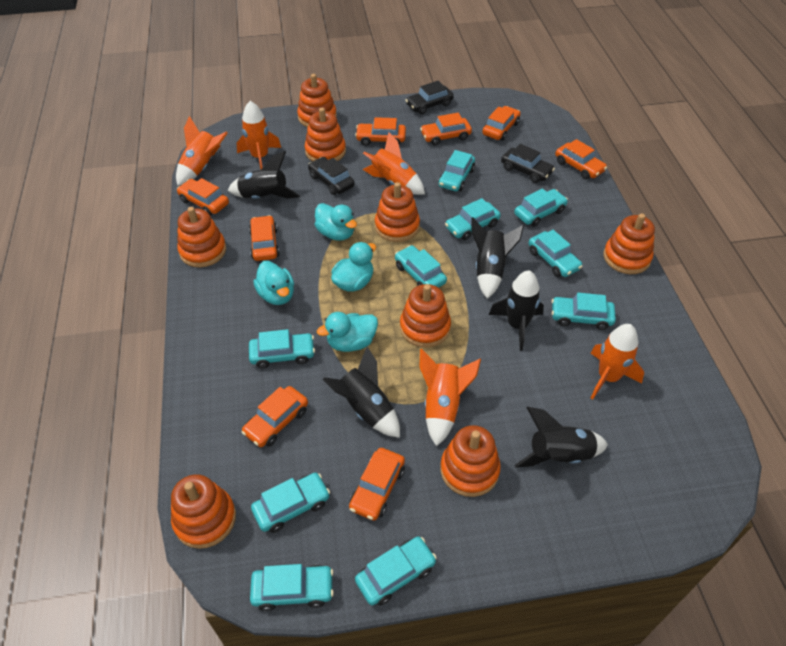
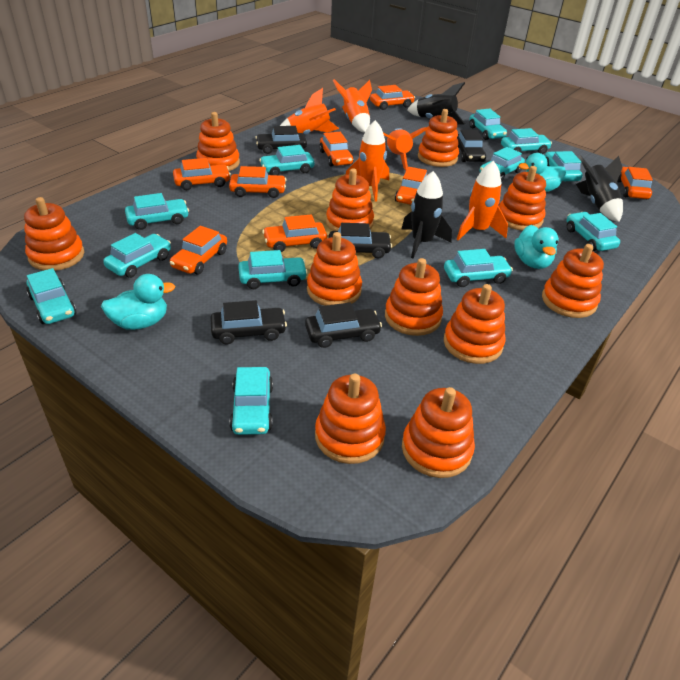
black car: [308,157,355,195] [405,81,454,114] [501,144,555,183] = 3 -> [210,300,287,345] [255,126,307,154] [305,303,382,348] [329,223,392,259] [457,130,486,162] = 5
black rocket: [228,151,300,199] [323,347,400,438] [471,217,524,299] [489,270,544,351] [515,407,608,468] = 5 -> [402,171,452,259] [407,82,465,125] [576,155,623,222] = 3
orange stacking toy: [171,474,236,549] [177,207,226,267] [297,74,337,127] [305,108,346,162] [375,182,420,242] [400,284,451,348] [440,425,501,497] [604,213,655,274] = 8 -> [24,197,84,271] [196,112,240,171] [307,232,362,306] [315,374,386,464] [326,169,374,231] [385,258,443,336] [402,387,475,478] [418,109,459,167] [444,284,506,364] [499,166,546,231] [542,244,604,318] = 11
turquoise car: [249,329,315,369] [250,564,334,611] [251,473,330,533] [355,536,437,606] [395,245,447,288] [438,150,475,191] [445,198,501,240] [514,189,568,227] [529,230,583,277] [552,293,616,330] = 10 -> [26,268,76,324] [103,233,171,278] [125,193,189,230] [229,367,273,435] [238,250,308,289] [259,145,314,175] [444,249,513,287] [469,109,507,140] [480,147,525,182] [501,128,552,154] [545,151,583,181] [566,212,620,251] = 12
turquoise duck: [253,261,294,305] [315,203,357,241] [317,312,378,352] [331,242,376,292] = 4 -> [101,274,175,330] [514,225,559,269] [518,153,566,192] = 3

